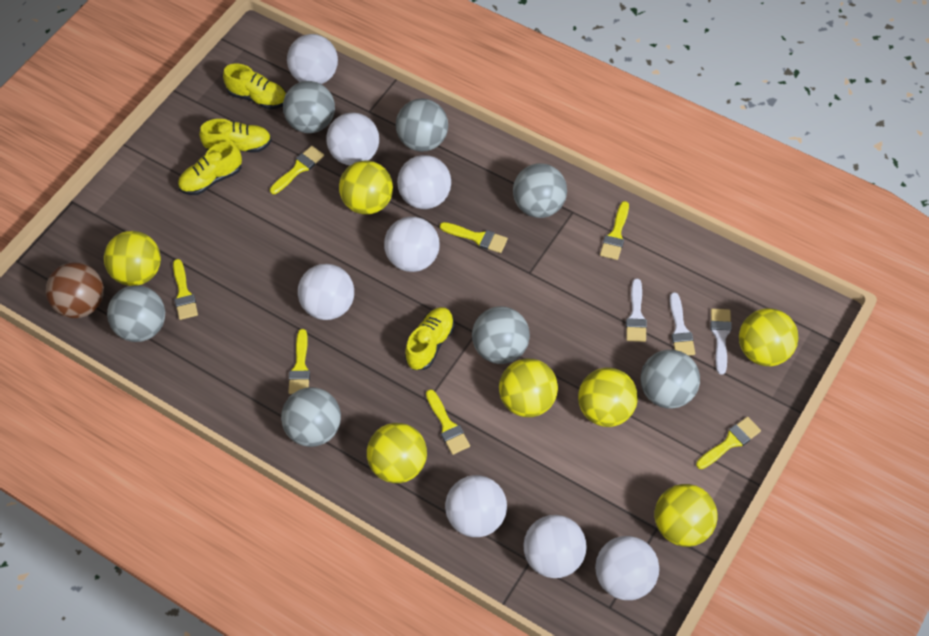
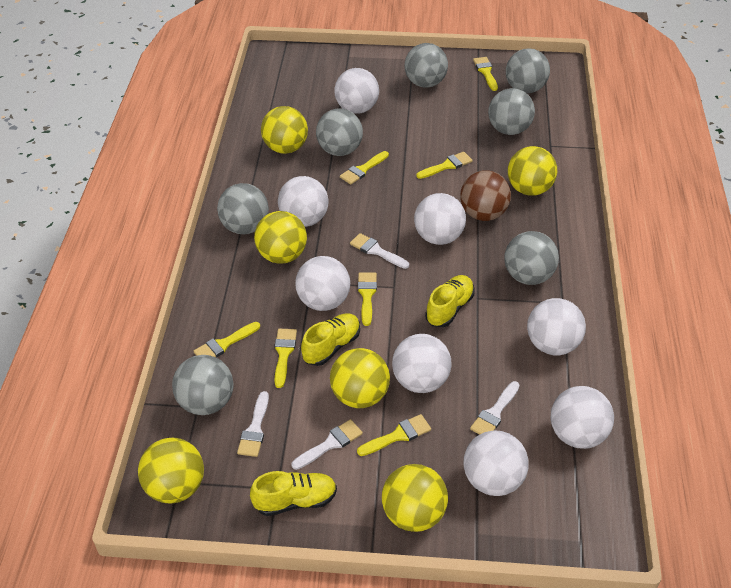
white brush: [626,279,647,342] [670,292,695,356] [710,309,732,374] = 3 -> [237,391,269,457] [292,419,363,470] [350,233,409,269] [470,381,520,435] = 4
yellow ball: [104,231,161,286] [339,160,393,215] [367,423,427,483] [499,359,558,417] [578,367,638,427] [655,484,717,547] [739,308,798,366] = 7 -> [138,438,204,503] [254,211,307,264] [261,106,308,154] [330,348,390,408] [382,464,448,532] [508,146,557,196] = 6
yellow shoe: [178,142,242,195] [199,119,272,153] [223,64,286,110] [405,307,455,370] = 4 -> [250,471,337,516] [301,313,360,366] [425,275,474,327] = 3

